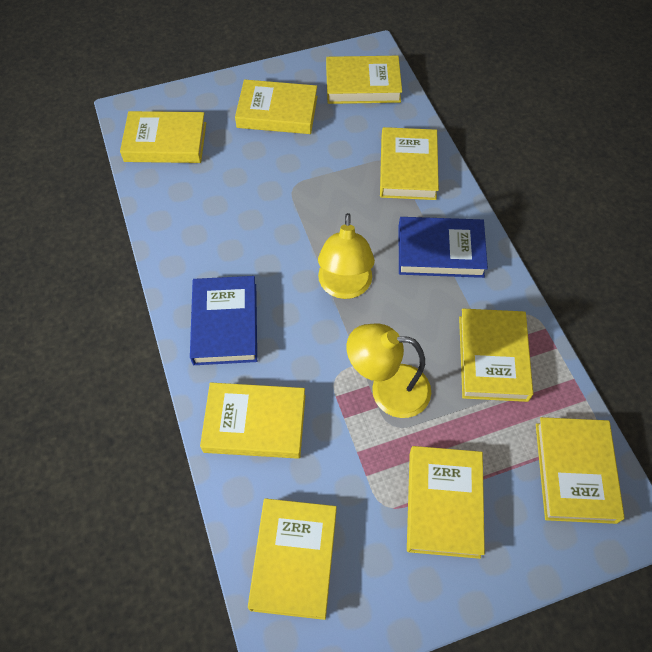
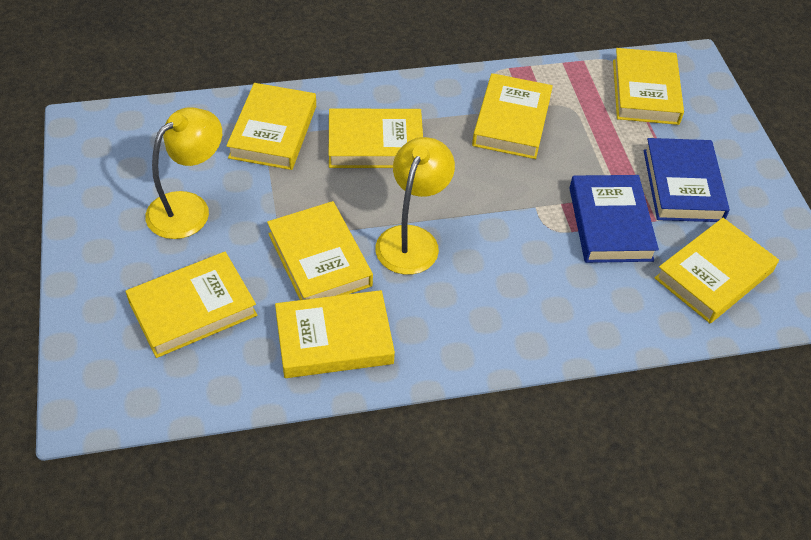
yellow book: [120,111,206,163] [200,383,305,459] [235,79,317,134] [248,498,337,620] [326,56,402,104] [380,127,439,200] [407,446,485,559] [459,309,533,402] [536,417,625,524] = 9 -> [126,252,257,358] [226,83,316,170] [267,201,373,300] [275,290,395,378] [329,108,423,168] [472,73,553,159] [613,48,684,125] [655,218,779,323] = 8

